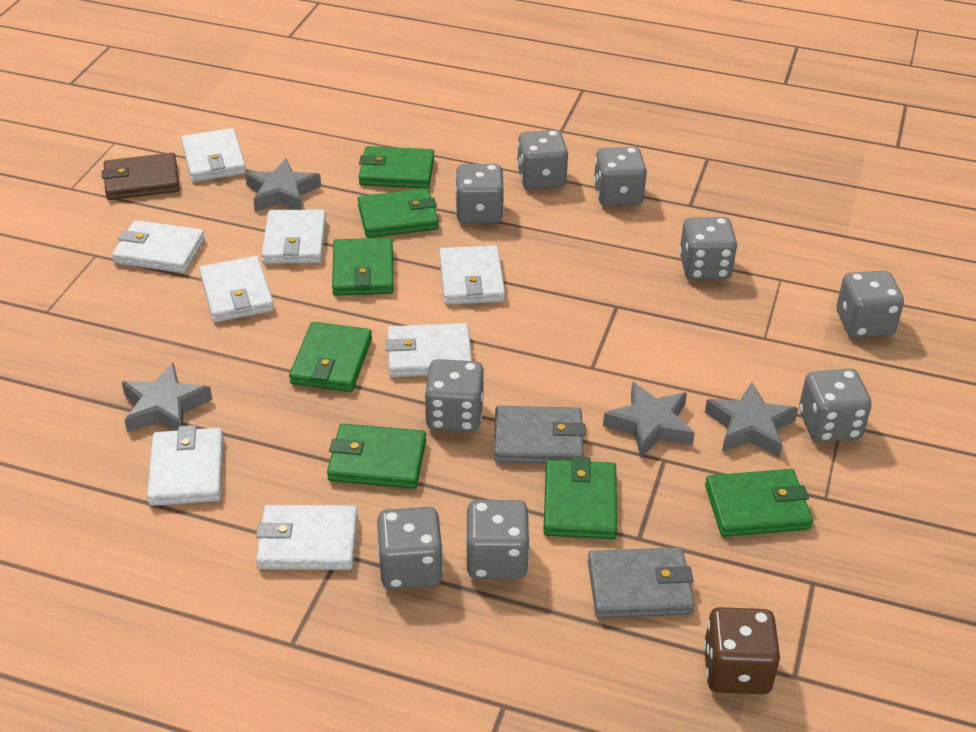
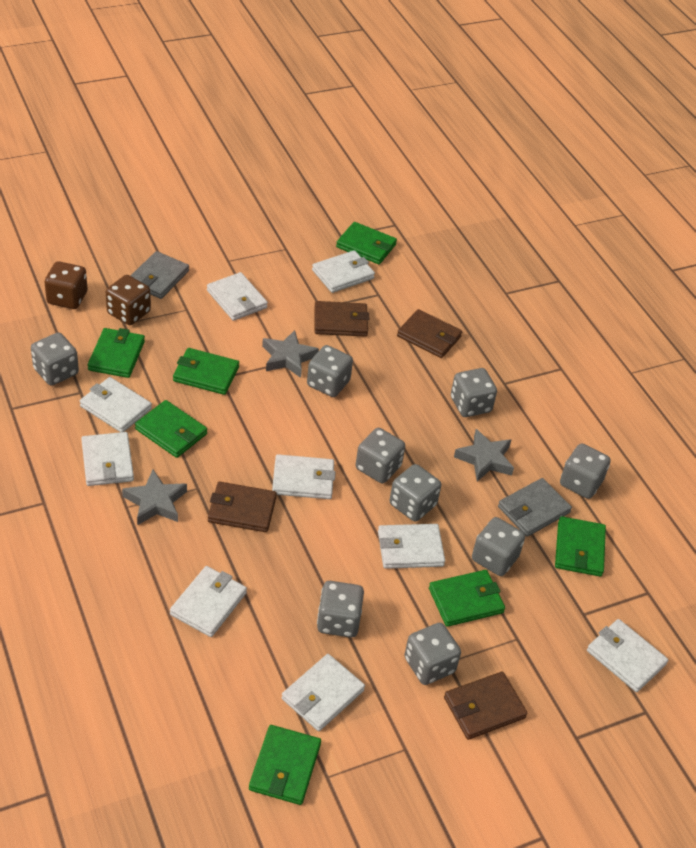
brown dice: [704,607,780,694] = 1 -> [44,261,87,309] [106,275,151,325] = 2
brown wallet: [102,153,180,200] = 1 -> [208,482,277,532] [314,301,369,337] [397,309,462,358] [444,672,527,740] = 4
grey star: [122,362,212,433] [245,158,321,212] [603,382,695,458] [705,382,798,457] = 4 -> [122,469,187,525] [262,330,319,378] [454,429,514,481] = 3
white wallet: [112,220,205,273] [147,425,223,506] [181,128,246,182] [199,256,274,322] [256,505,358,570] [261,210,326,264] [386,323,472,377] [439,245,505,305] = 8 -> [80,377,152,432] [81,432,134,486] [170,566,247,637] [207,272,268,321] [272,454,335,499] [282,654,365,731] [312,250,375,293] [378,524,445,569] [587,619,668,692] = 9

